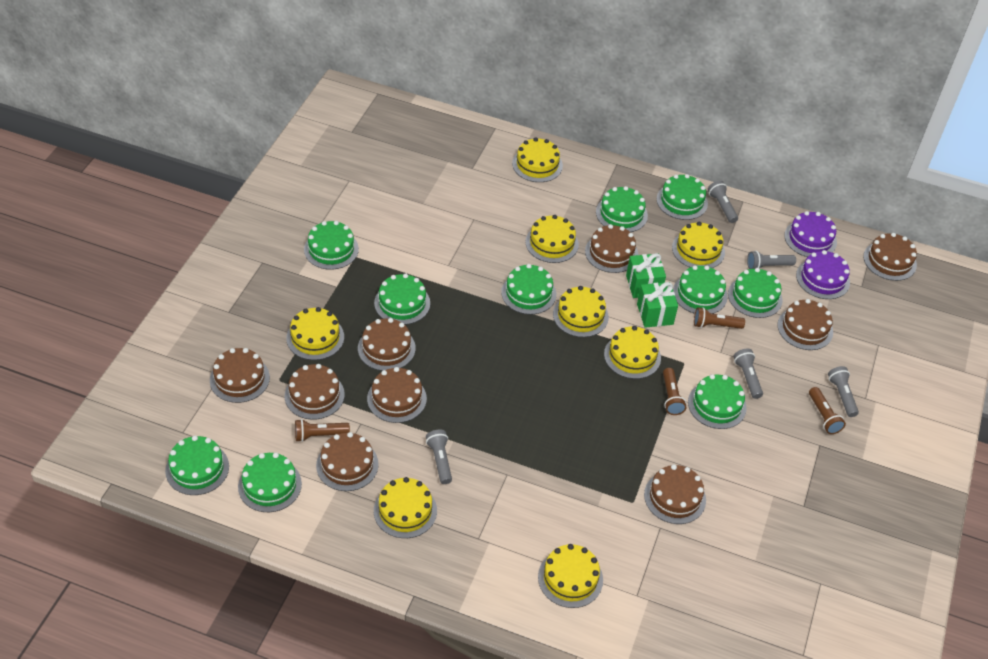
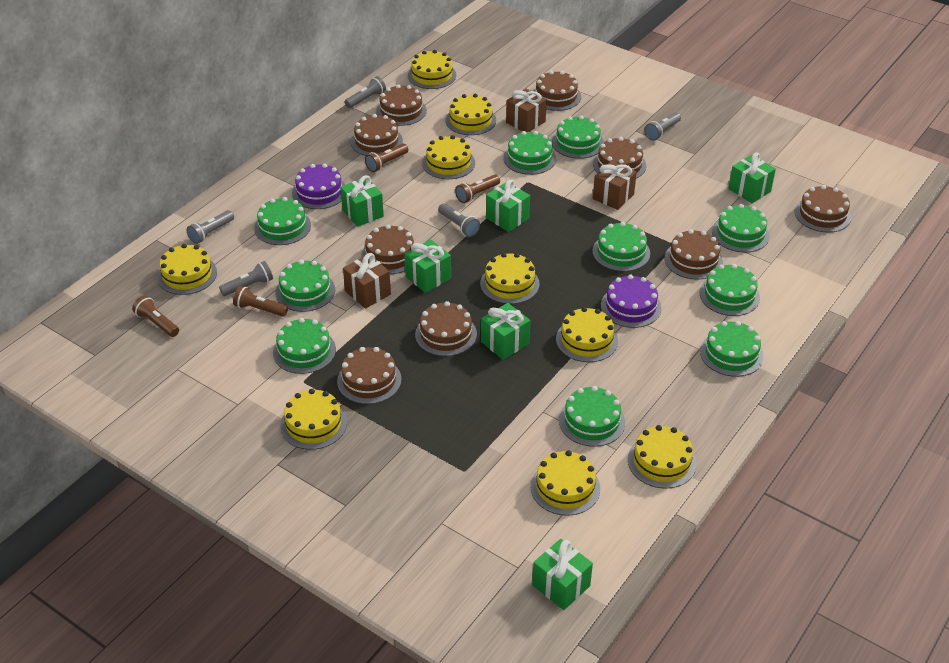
brown gift: none = 0 -> [343,253,391,309] [506,89,547,132] [593,161,637,210] = 3
green gift: [626,253,666,298] [637,282,678,328] = 2 -> [340,175,384,227] [404,240,451,293] [481,303,530,360] [486,180,530,232] [532,539,593,610] [728,153,776,203] = 6
yellow cake: [286,307,344,360] [374,477,437,538] [512,137,563,182] [526,215,579,263] [538,544,603,608] [553,286,609,337] [604,326,661,379] [672,222,725,268] = 8 -> [157,244,217,295] [280,389,347,450] [408,50,456,89] [422,135,475,179] [446,94,496,135] [480,253,540,304] [531,450,600,516] [556,307,618,362] [628,425,696,489] = 9

